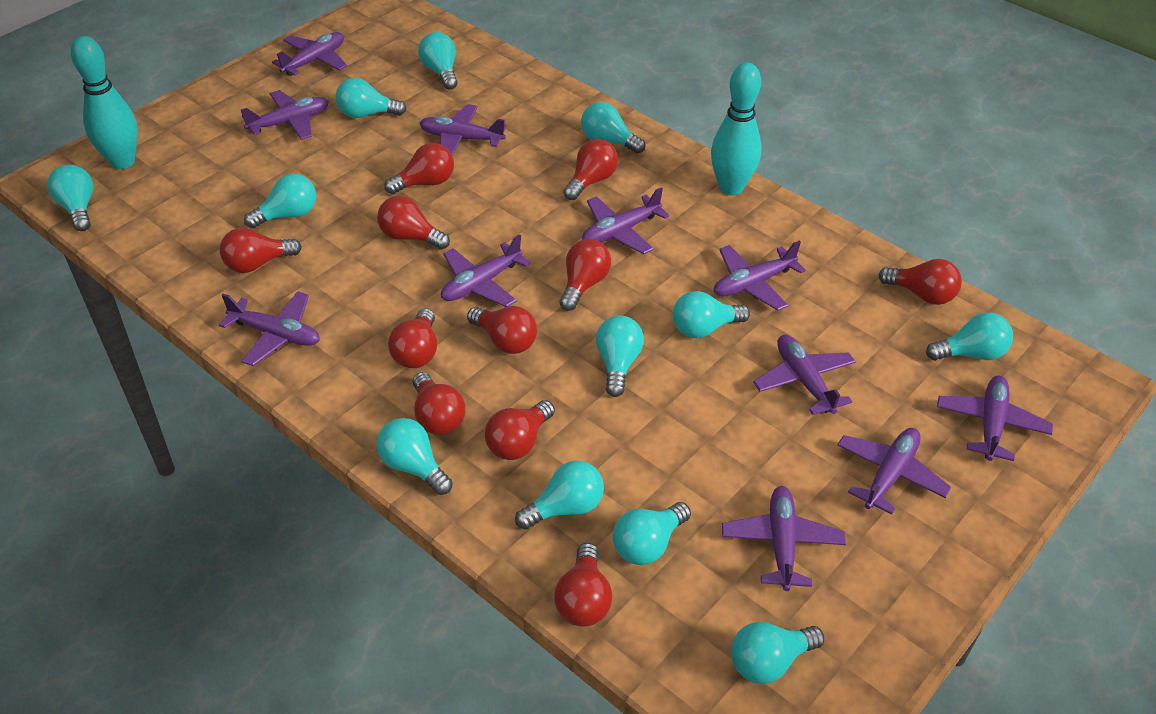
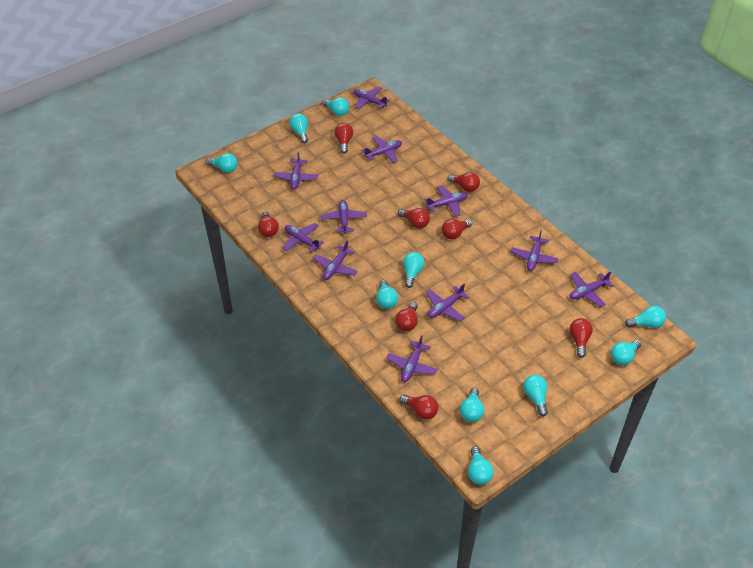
red light bulb: [220,228,302,273] [377,196,450,250] [384,143,454,194] [388,308,437,368] [413,372,465,435] [467,306,537,354] [485,400,555,460] [554,543,612,627] [560,239,611,311] [563,139,618,200] [878,259,962,305] = 11 -> [258,211,279,237] [335,123,353,154] [395,302,418,331] [398,208,430,228] [400,394,439,420] [442,219,472,239] [448,172,480,192] [569,318,593,358] = 8
turquoise bowling pin: [71,36,138,169] [711,62,762,195] = 2 -> none = 0
turquoise light bulb: [47,165,93,231] [244,174,316,229] [335,78,406,118] [377,418,453,495] [418,32,457,90] [515,461,604,530] [581,102,645,154] [596,316,644,397] [613,502,691,565] [673,291,750,338] [731,622,824,684] [926,313,1013,361] = 12 -> [206,153,238,173] [289,113,308,143] [322,97,349,116] [376,280,398,309] [403,252,425,288] [460,388,484,422] [468,446,494,485] [523,375,548,416] [611,340,642,365] [625,305,666,328] = 10

